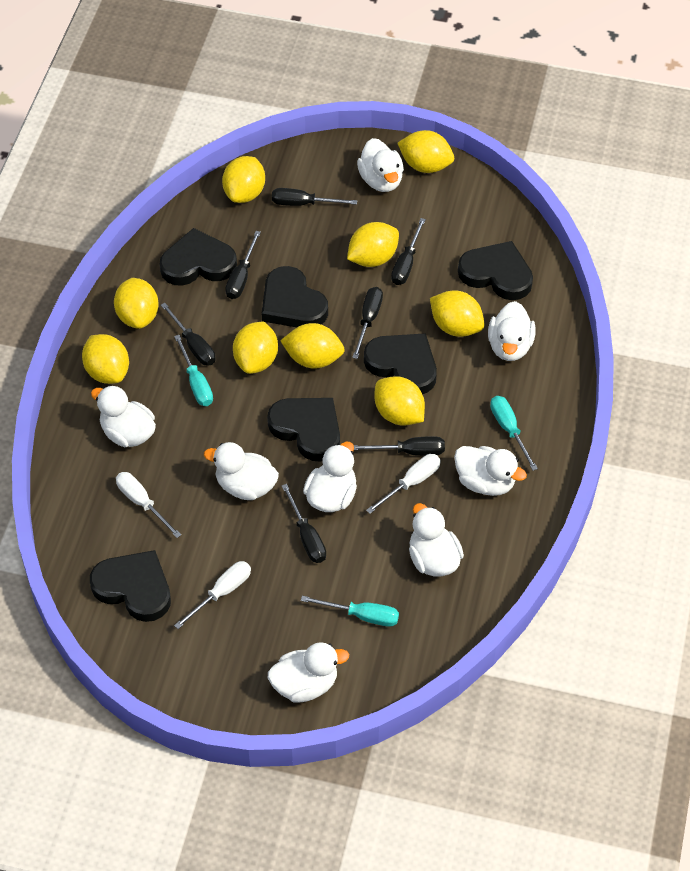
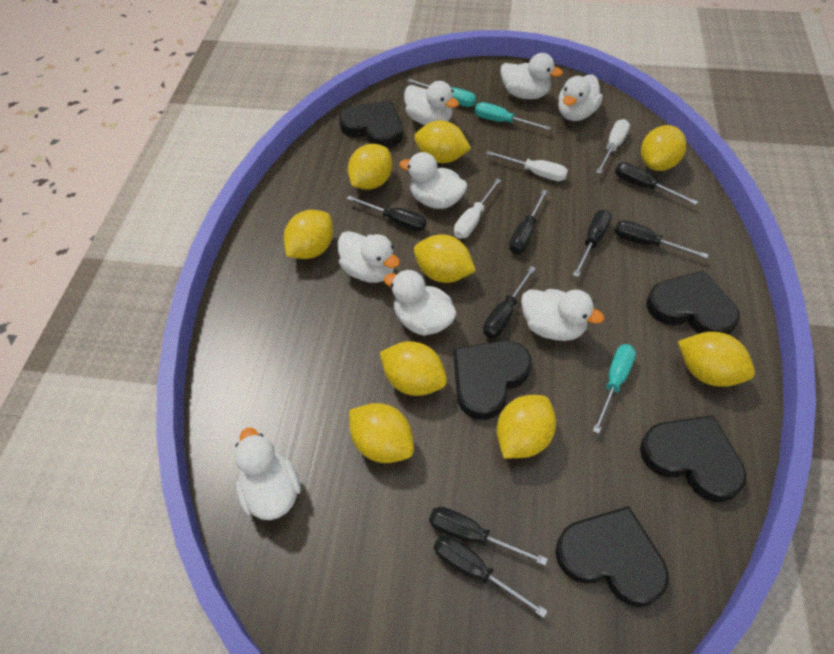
black heart: [90,550,171,622] [160,228,237,286] [261,266,328,327] [267,398,340,462] [364,333,437,394] [458,241,533,300] = 6 -> [339,101,403,148] [453,340,532,420] [555,506,669,607] [640,415,747,502] [646,270,740,335] = 5
black screwdriver: [161,303,216,366] [225,231,261,299] [272,188,357,206] [282,484,326,563] [352,287,383,359] [354,436,445,456] [391,218,426,285] = 7 -> [347,195,426,231] [429,507,548,566] [434,535,548,618] [483,266,536,338] [509,190,548,254] [573,210,612,277] [614,220,708,259] [615,162,698,205] = 8

